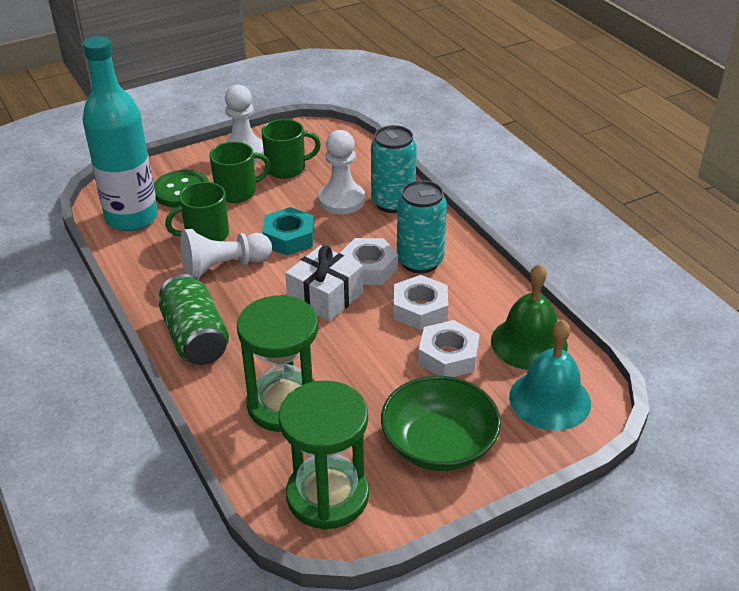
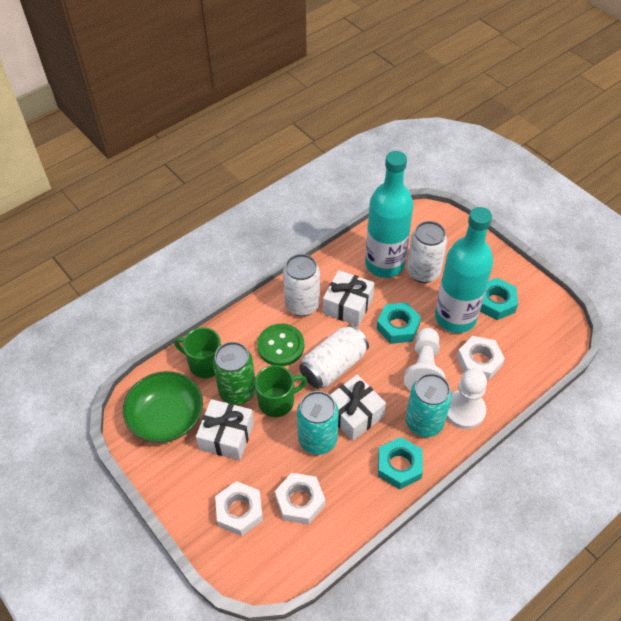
green bell: [491,264,568,370] = 1 -> none = 0
green hourglass: [237,295,318,432] [279,380,369,530] = 2 -> none = 0
green mug: [165,182,229,241] [209,142,271,203] [261,119,321,179] = 3 -> [174,327,221,378] [255,365,307,417] = 2
turquoise bell: [509,320,591,431] = 1 -> none = 0
turquoise bottle: [83,36,158,231] = 1 -> [365,151,413,278] [435,207,493,333] = 2
turquoise nut: [262,207,314,256] = 1 -> [377,303,421,344] [378,437,423,490] [480,278,518,320] = 3
white can: none = 0 -> [283,254,320,316] [299,325,369,389] [407,221,447,283] = 3
white gift: [285,245,363,322] = 1 -> [196,399,254,460] [323,270,374,326] [330,375,386,441] = 3
white pawn: [180,229,272,280] [224,85,264,163] [318,130,365,214] = 3 -> [404,328,445,390] [446,369,487,429] = 2

